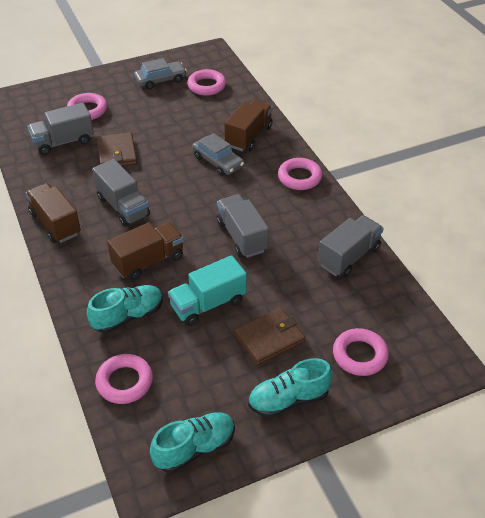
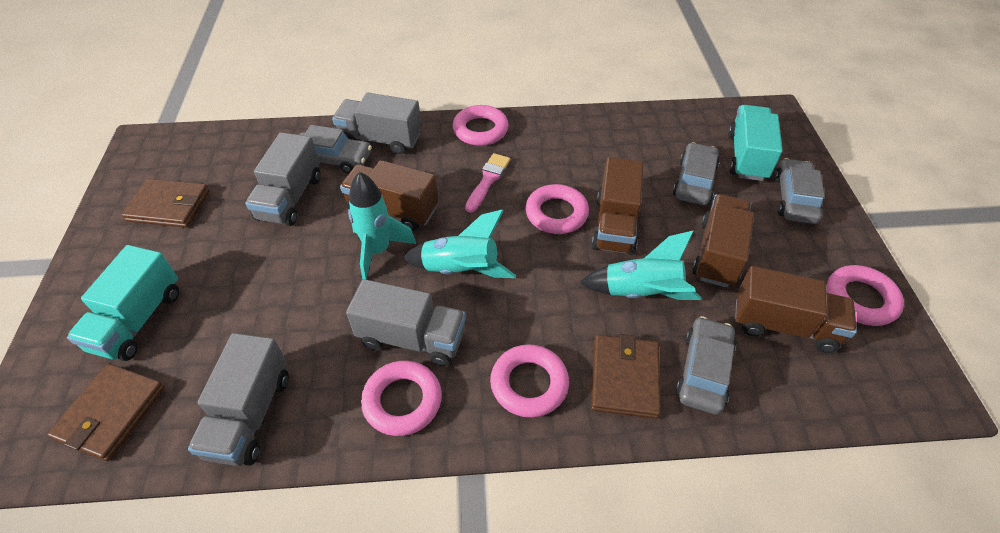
brown truck: [26,183,81,243] [107,222,184,281] [224,100,273,152] = 3 -> [340,160,438,231] [592,157,643,255] [692,194,754,288] [735,266,857,353] = 4
brown wallet: [97,132,137,166] [234,308,305,365] = 2 -> [47,363,165,461] [122,179,210,228] [591,334,661,419] = 3
grey car: [134,58,187,89] [192,133,244,176] = 2 -> [300,125,372,173] [673,142,720,205] [676,316,736,415] [774,158,825,224] = 4
pink brush: none = 0 -> [465,153,510,213] = 1
turquoise rocket: none = 0 -> [348,172,416,280] [403,209,516,278] [580,231,702,300] = 3
turquoise shoe: [87,285,163,333] [150,413,235,473] [248,358,333,418] = 3 -> none = 0
turquoise truck: [168,255,247,326] = 1 -> [67,245,179,361] [728,105,783,181] = 2

